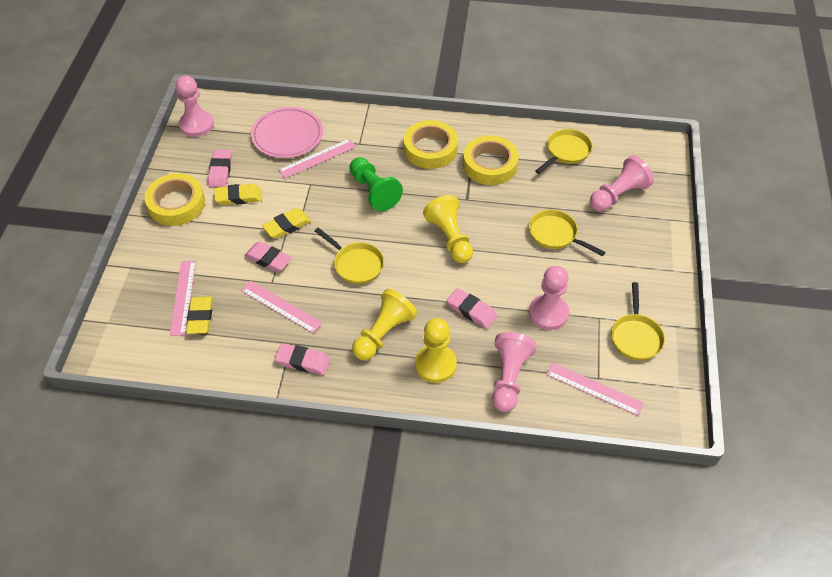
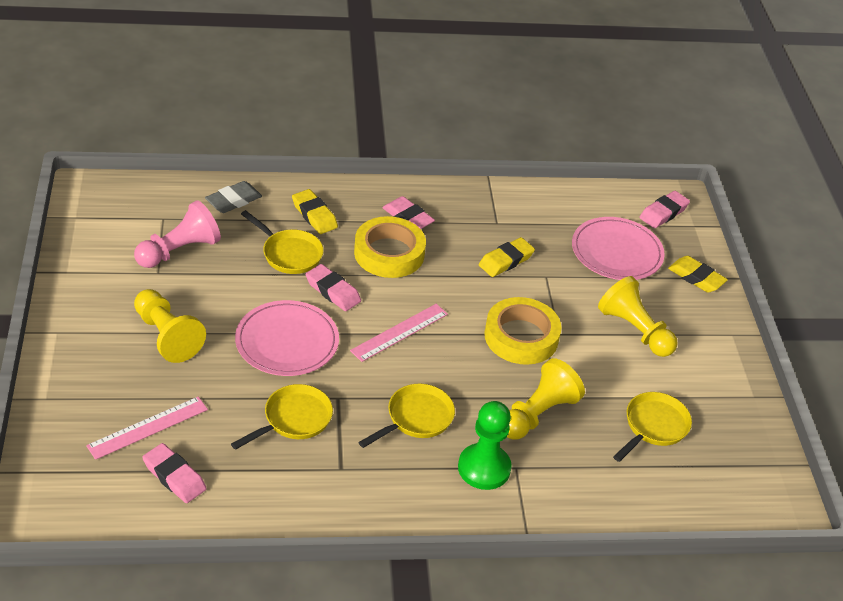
grey eraser: none = 0 -> [205,181,262,213] = 1
pink pawn: [176,75,214,137] [492,332,537,412] [529,266,569,330] [590,155,654,211] = 4 -> [134,200,221,268] = 1
pink plate: [251,107,323,158] = 1 -> [235,300,339,376] [572,217,665,280] = 2
pink ruler: [170,261,196,336] [241,281,323,333] [278,139,356,178] [546,362,644,416] = 4 -> [86,397,208,460] [350,304,448,362] = 2
yellow tape: [145,173,205,226] [404,120,458,169] [463,136,519,185] = 3 -> [354,216,426,278] [484,297,561,365] = 2

